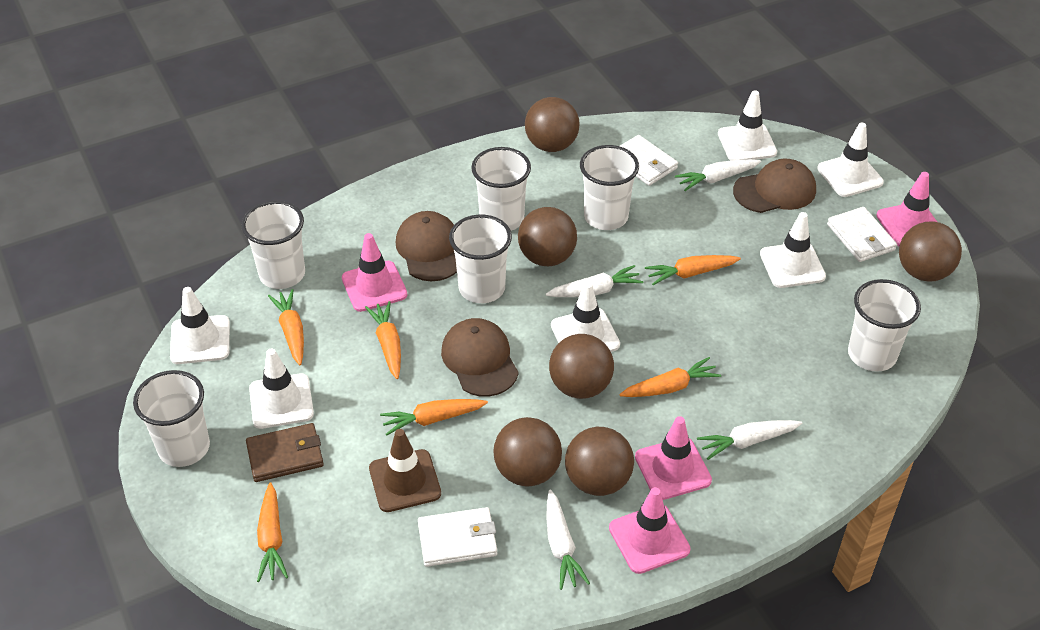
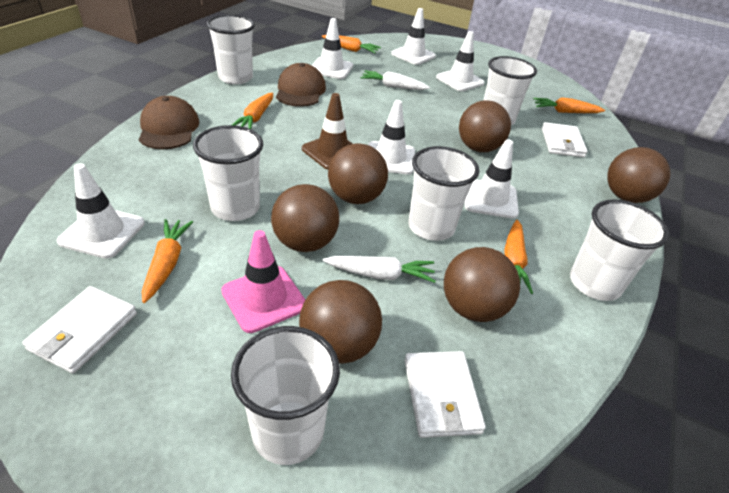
brown cap: [396,211,457,281] [441,318,519,397] [733,159,816,213] = 3 -> [139,96,199,149] [276,63,326,107] = 2
brown wallet: [246,423,324,482] = 1 -> none = 0
orange carrot: [257,482,288,582] [268,289,304,365] [365,301,401,379] [380,399,488,436] [619,357,721,397] [645,255,741,285] = 6 -> [142,219,193,303] [232,93,273,129] [322,35,381,53] [504,220,533,294] [533,97,605,113] = 5
pink traffic cone: [342,233,407,312] [609,487,690,574] [635,416,712,500] [876,172,937,246] = 4 -> [221,230,305,333] = 1
white carrot: [546,265,643,297] [546,489,590,590] [675,159,761,191] [697,420,802,460] = 4 -> [323,256,435,283] [361,70,430,90] = 2

